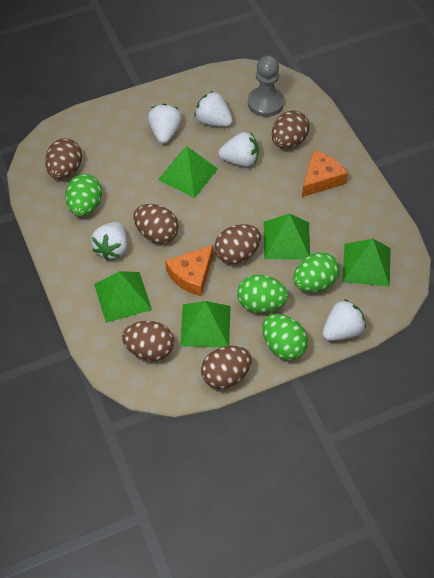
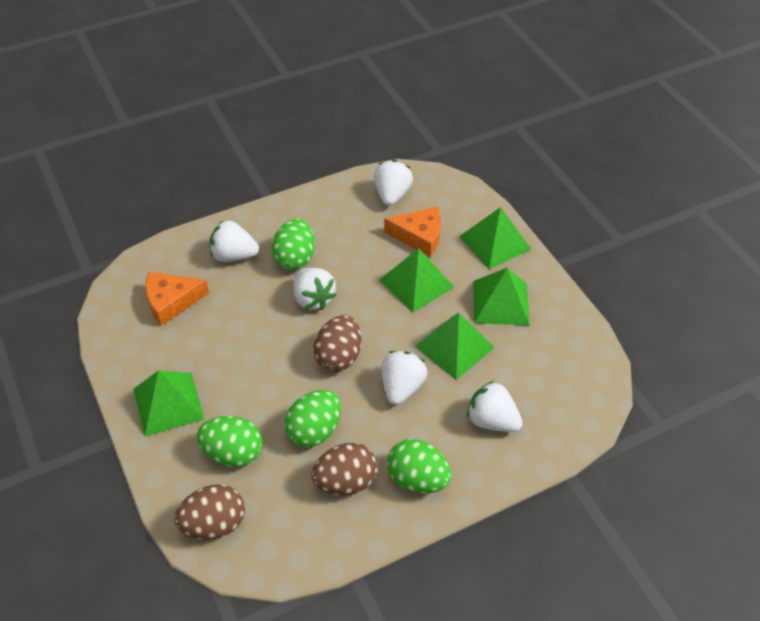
brown egg: [45,138,82,179] [122,321,174,361] [133,204,179,244] [201,346,252,389] [214,224,261,264] [271,111,310,149] = 6 -> [174,484,245,539] [311,443,378,495] [313,315,361,372] = 3
grey pawn: [248,55,284,117] = 1 -> none = 0

